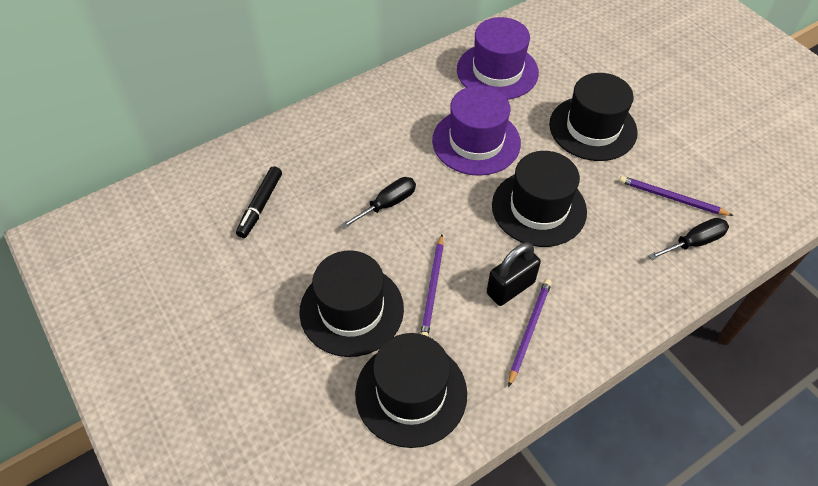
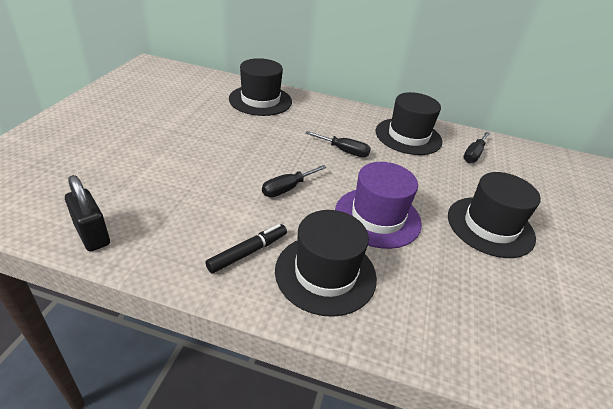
black screwdriver: [340,177,416,229] [648,218,729,260] = 2 -> [262,165,327,197] [305,131,371,157] [463,132,490,163] = 3
purple hat: [432,86,521,176] [457,17,539,100] = 2 -> [335,162,422,249] = 1
purple pencil: [421,235,444,336] [508,279,552,387] [619,176,734,216] = 3 -> none = 0

